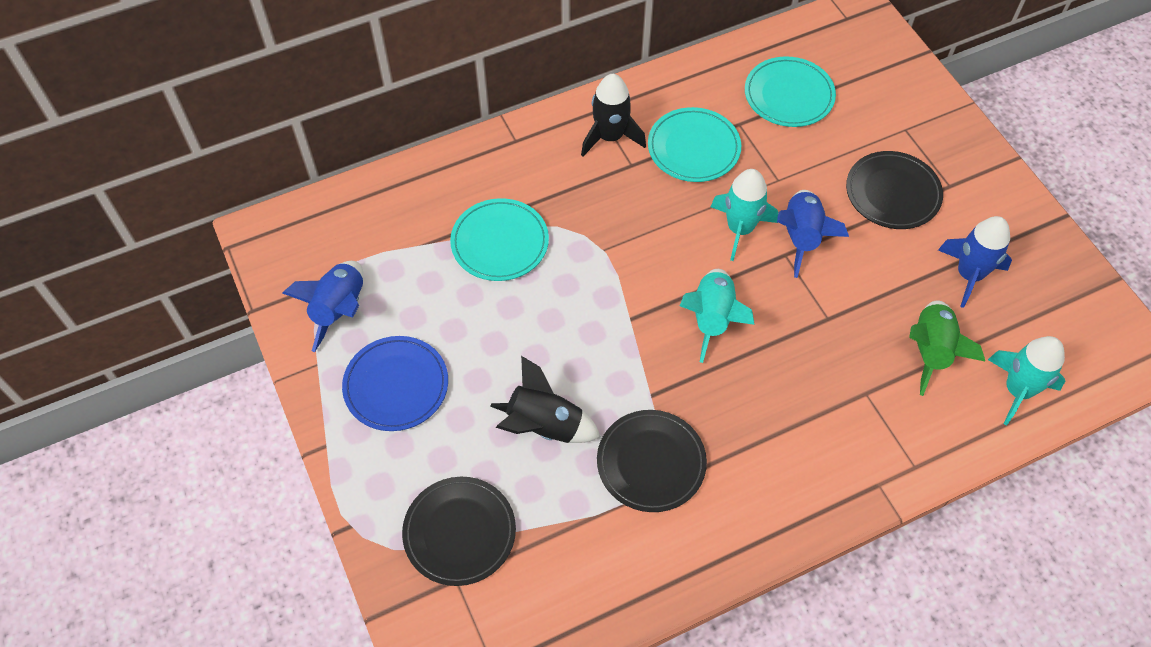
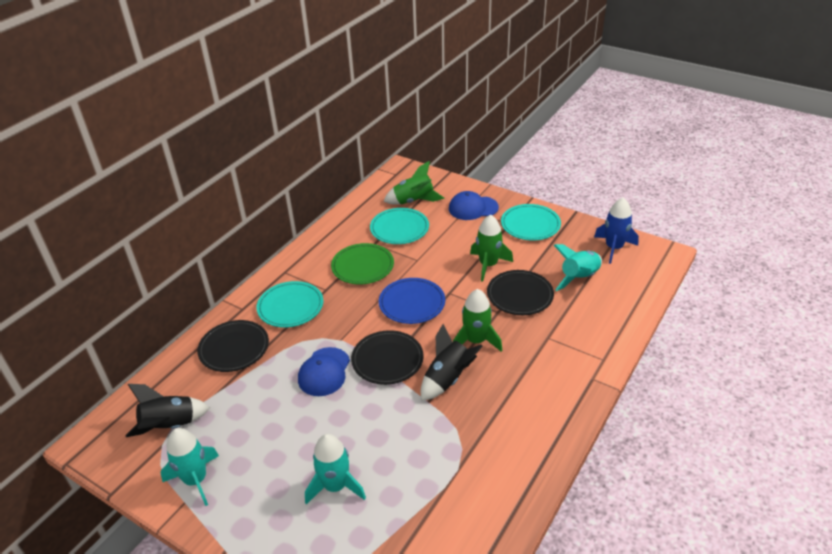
blue cap: none = 0 -> [298,347,350,396] [449,191,499,220] = 2
blue rocket: [282,261,363,352] [777,190,849,278] [938,216,1012,308] = 3 -> [594,198,639,264] = 1
green plate: none = 0 -> [331,243,394,285] = 1
green rocket: [909,301,985,396] = 1 -> [383,161,444,205] [453,289,502,352] [470,214,513,282] = 3

